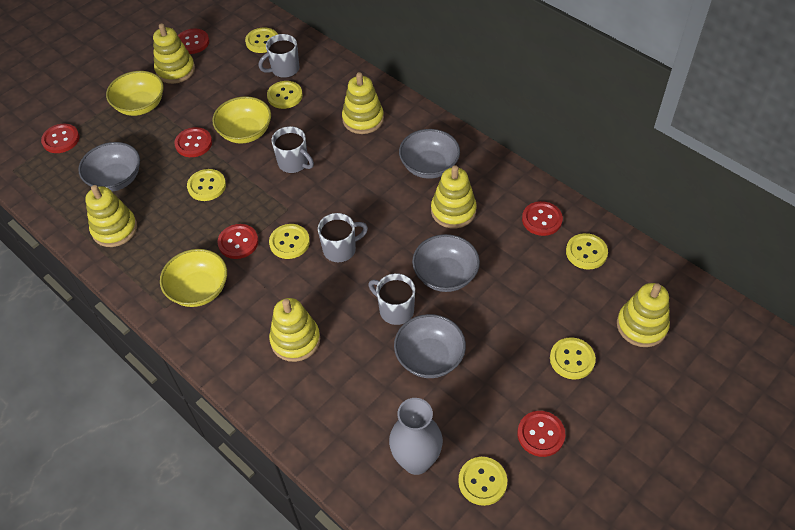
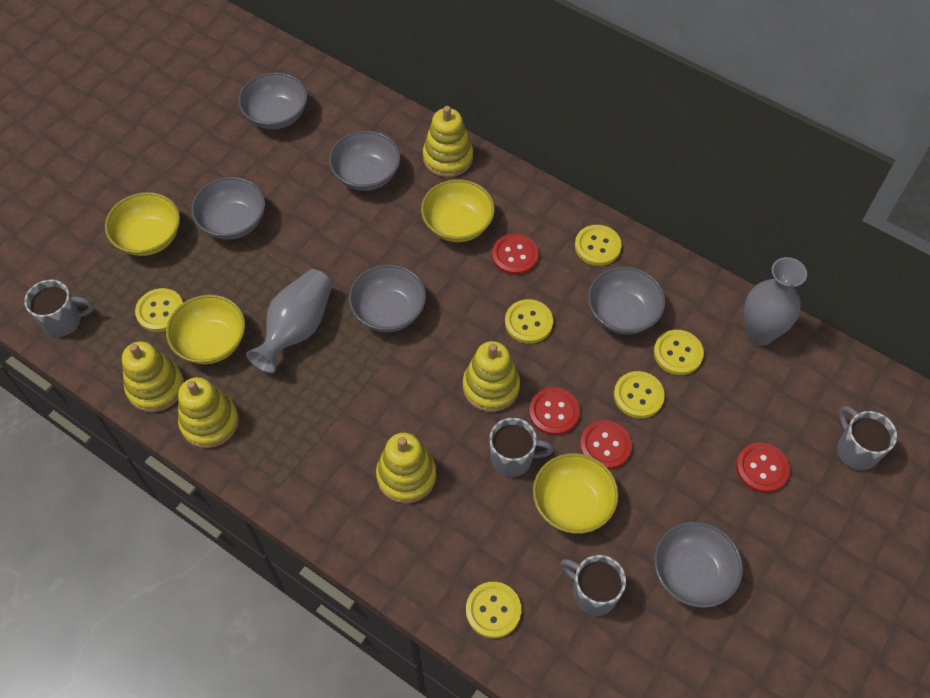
grey bowl: [78,142,140,192] [394,314,466,378] [399,129,460,179] [412,234,480,292] = 4 -> [191,177,265,240] [238,72,307,129] [329,131,400,191] [349,264,426,332] [588,267,665,335] [654,522,743,608] = 6
grey vase: [389,398,443,475] = 1 -> [246,269,332,373] [744,257,807,346] = 2
red button: [41,124,80,153] [174,127,212,157] [178,28,209,54] [217,224,258,259] [517,411,566,457] [522,201,563,236] = 6 -> [492,234,539,275] [529,387,580,436] [580,420,632,470] [736,443,790,493] = 4
yellow bowl: [106,71,164,116] [160,249,227,307] [212,96,271,143] = 3 -> [105,192,180,256] [166,295,245,364] [421,179,495,242] [533,453,619,534] = 4
yellow button: [187,169,226,201] [245,28,278,53] [267,81,303,109] [269,224,310,259] [458,457,507,506] [550,338,596,379] [566,233,608,270] = 7 -> [135,288,183,332] [466,582,521,638] [505,299,553,344] [575,225,622,266] [614,371,665,418] [654,330,704,375] = 6
yellow stacking toy: [85,185,137,247] [153,23,195,84] [269,298,320,362] [342,72,384,134] [431,165,477,228] [617,283,670,347] = 6 -> [122,341,184,412] [178,377,239,448] [376,433,436,504] [423,106,473,177] [463,341,520,412] = 5

